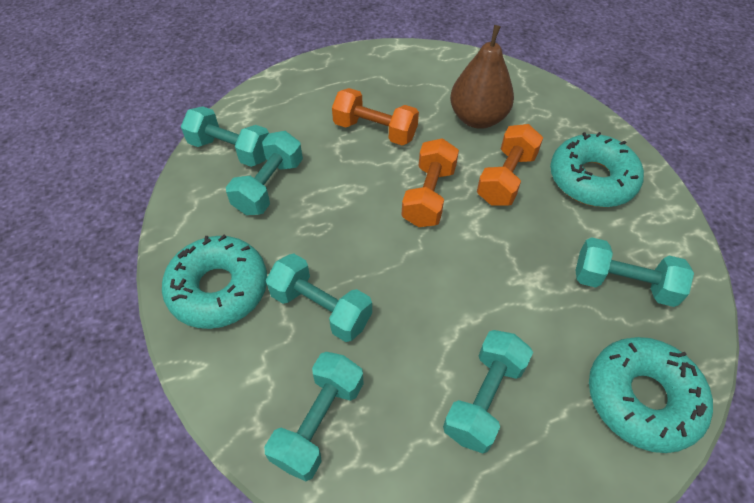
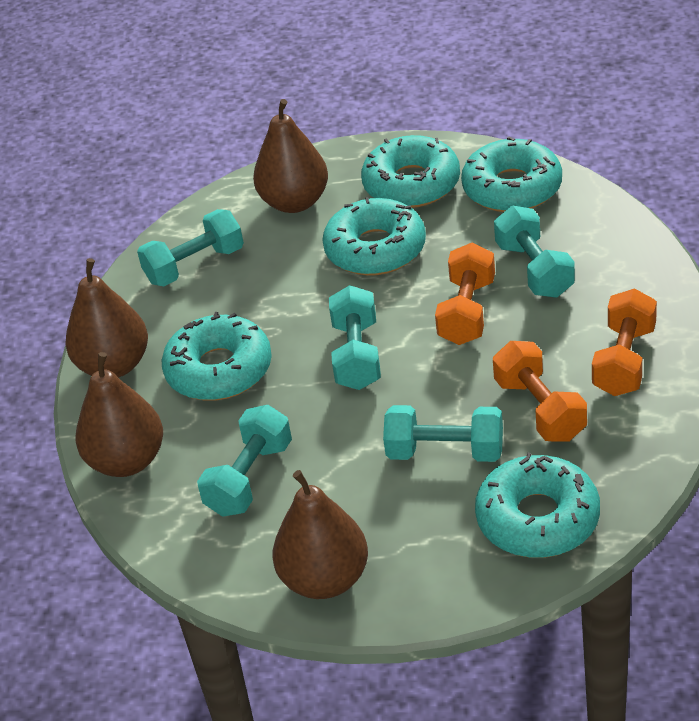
brown pear: [450,25,514,129] = 1 -> [65,258,148,378] [76,352,163,477] [253,99,328,213] [273,470,368,599] = 4
turquoise donut: [162,235,267,329] [550,132,644,207] [589,337,713,453] = 3 -> [162,312,272,401] [322,197,426,276] [361,135,460,208] [461,136,562,212] [475,453,600,558] = 5
turquoise dumbbell: [181,106,269,167] [226,131,303,215] [264,352,364,481] [266,254,372,342] [443,330,533,453] [575,237,694,307] = 6 -> [137,209,244,286] [197,405,292,517] [329,285,381,390] [383,405,503,462] [494,206,575,298] = 5

